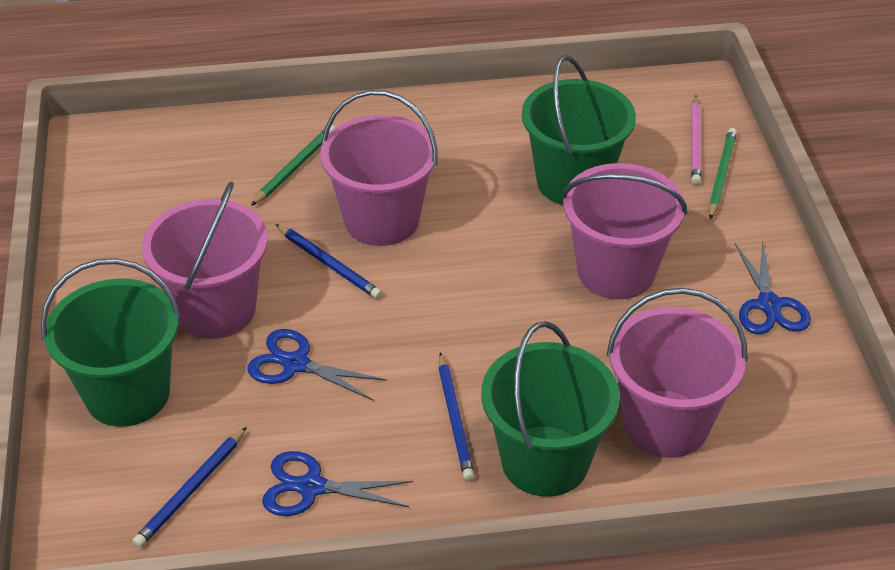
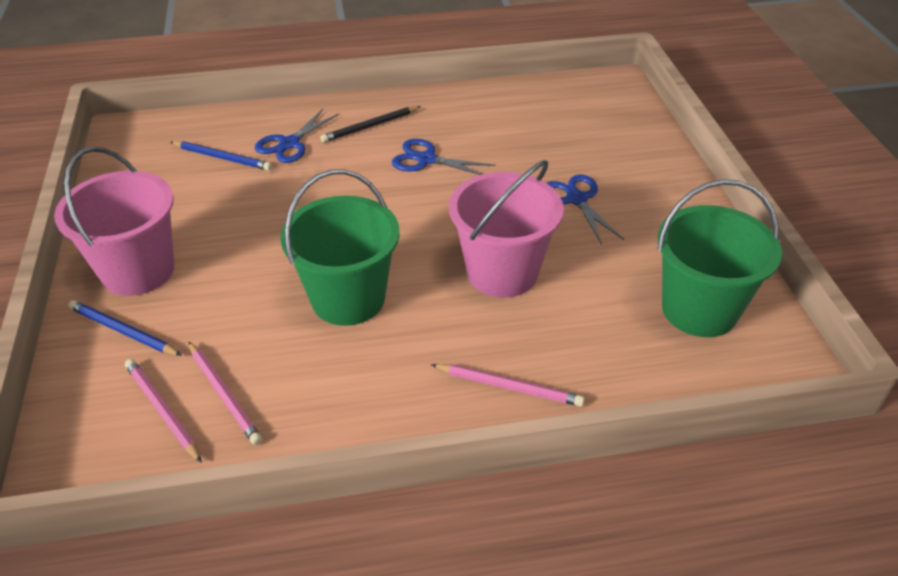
black pencil: none = 0 -> [320,106,421,143] = 1
blue pencil: [132,427,247,548] [275,224,382,299] [439,352,475,481] = 3 -> [68,300,182,356] [170,141,272,171] = 2
green bucket: [41,258,181,427] [481,321,620,497] [522,55,636,205] = 3 -> [280,169,400,326] [658,179,782,337] = 2
green pencil: [251,125,336,206] [709,128,737,220] = 2 -> none = 0
pink bucket: [142,181,268,339] [320,90,438,246] [561,163,687,299] [607,288,748,458] = 4 -> [54,147,174,296] [449,160,564,297] = 2
pink pencil: [691,95,701,185] = 1 -> [125,359,202,463] [189,342,262,445] [431,364,585,407] = 3

